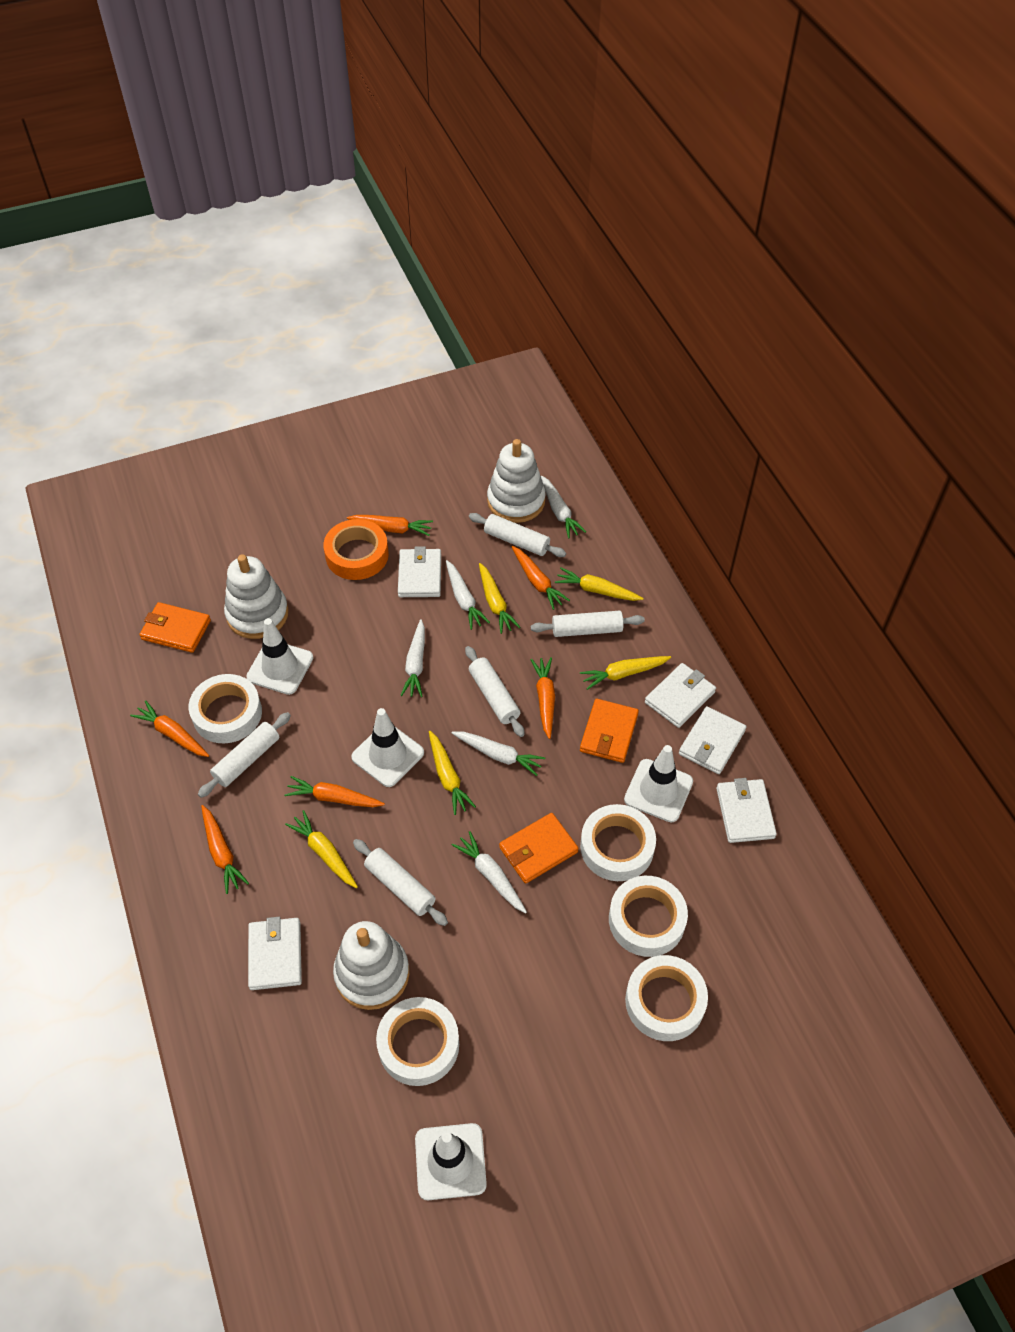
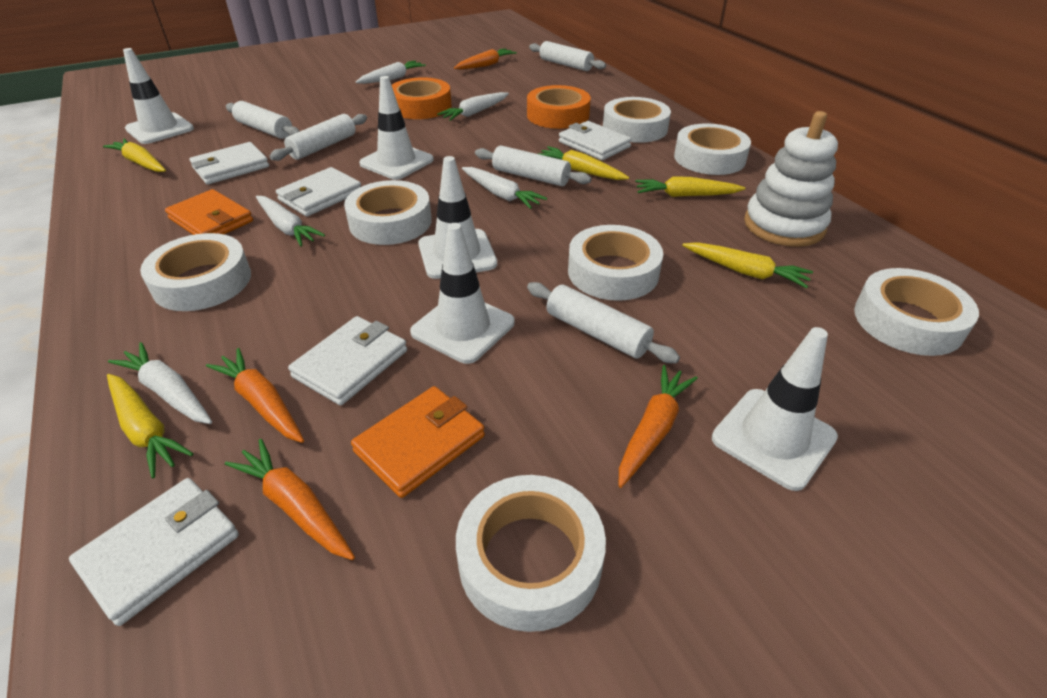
orange carrot: [130,700,209,757] [201,805,249,894] [284,776,385,807] [347,515,433,536] [512,546,570,610] [530,657,555,739] = 6 -> [206,348,304,443] [225,439,355,560] [454,48,517,70] [619,365,698,488] = 4
orange tape: [323,519,389,580] = 1 -> [392,77,452,119] [527,85,591,129] = 2
orange wallet: [140,602,211,653] [499,813,579,883] [580,699,639,763] = 3 -> [165,189,253,235] [351,386,485,498] = 2
white stacking toy: [224,554,289,639] [333,921,409,1010] [487,439,546,523] = 3 -> [744,111,838,247] = 1
white tape: [189,674,262,743] [376,997,459,1086] [580,804,656,881] [609,876,688,957] [625,955,708,1041] = 5 -> [140,233,251,311] [344,180,432,245] [456,475,606,632] [568,225,663,301] [603,97,671,143] [674,123,751,175] [854,268,979,356] = 7
white traffic cone: [246,618,313,695] [351,708,424,787] [415,1123,487,1200] [624,745,693,822] = 4 -> [123,48,194,144] [359,76,434,180] [410,223,515,364] [418,156,497,279] [712,327,838,491] = 5

